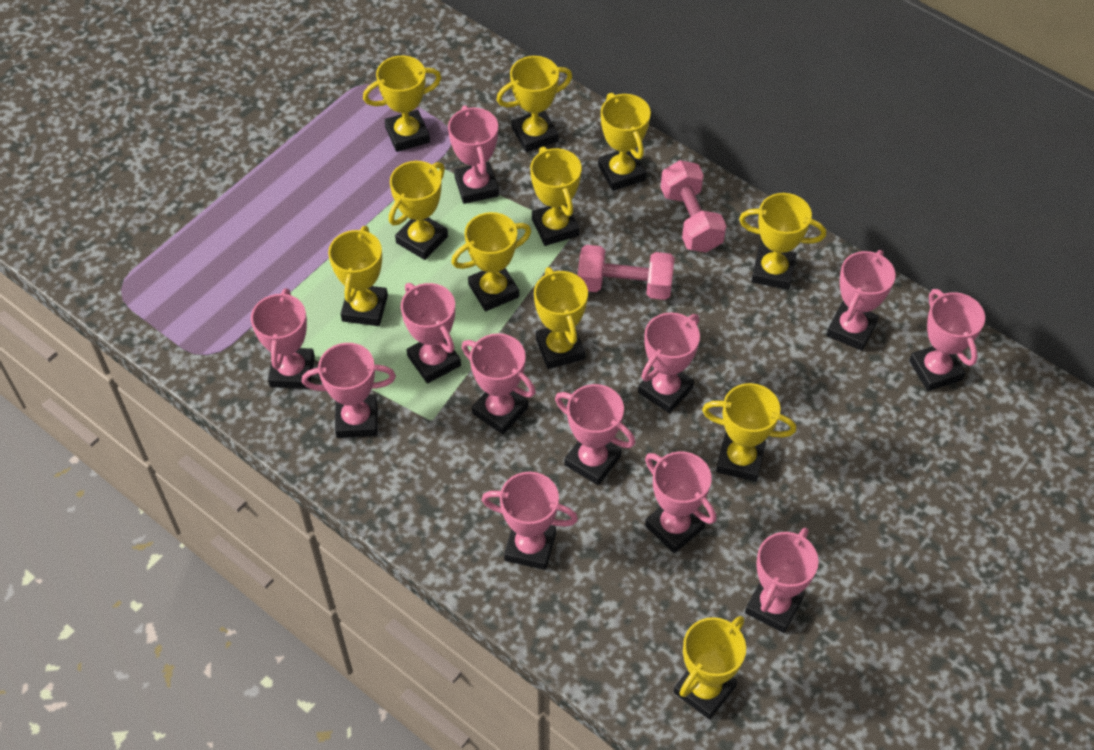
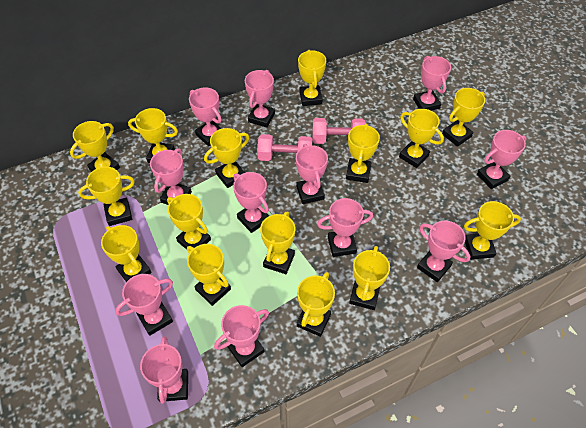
yellow trophy: [328,226,388,326] [363,56,441,152] [389,161,448,260] [451,212,531,311] [497,56,572,152] [530,147,582,246] [534,267,588,369] [598,93,651,191] [674,616,746,720] [702,383,796,482] [739,193,826,290] = 11 -> [70,121,120,172] [78,167,135,226] [101,225,152,282] [128,108,178,163] [167,194,211,249] [187,244,231,306] [204,128,249,188] [260,211,295,274] [297,272,335,337] [298,50,326,106] [346,123,380,183] [349,246,390,310] [399,109,444,168] [442,88,485,147] [464,201,521,260] = 15

